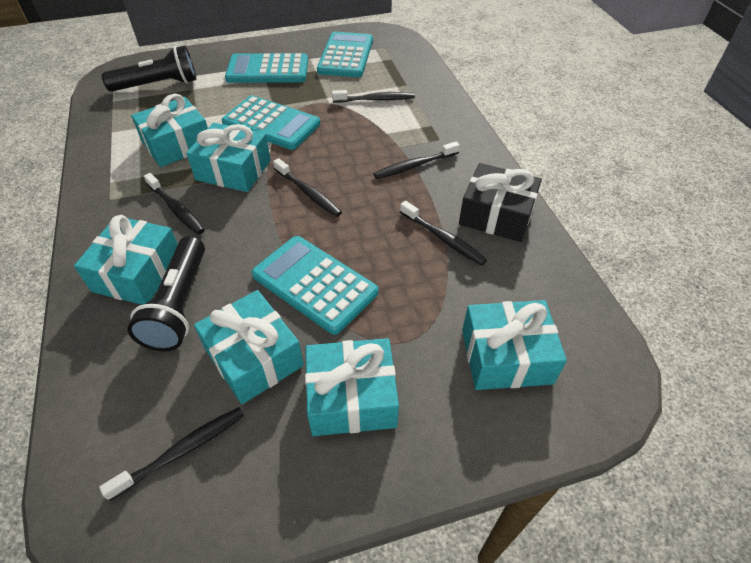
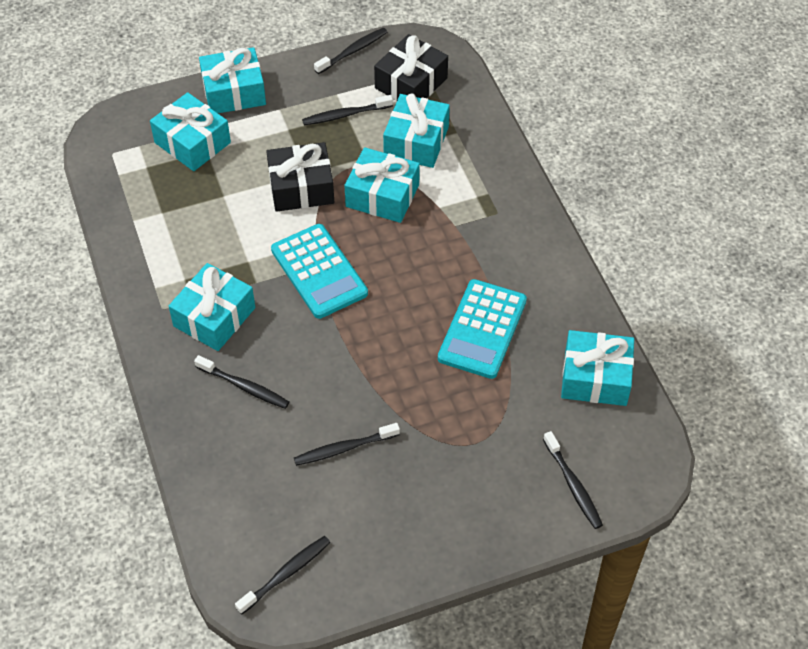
black flashlight: [102,45,196,92] [127,236,205,351] = 2 -> none = 0
black gift: [459,163,542,242] = 1 -> [266,142,334,212] [374,34,448,101] = 2
turquoise calculator: [222,95,320,150] [225,53,308,83] [252,236,378,335] [317,32,373,77] = 4 -> [271,224,368,319] [438,279,527,379] = 2

